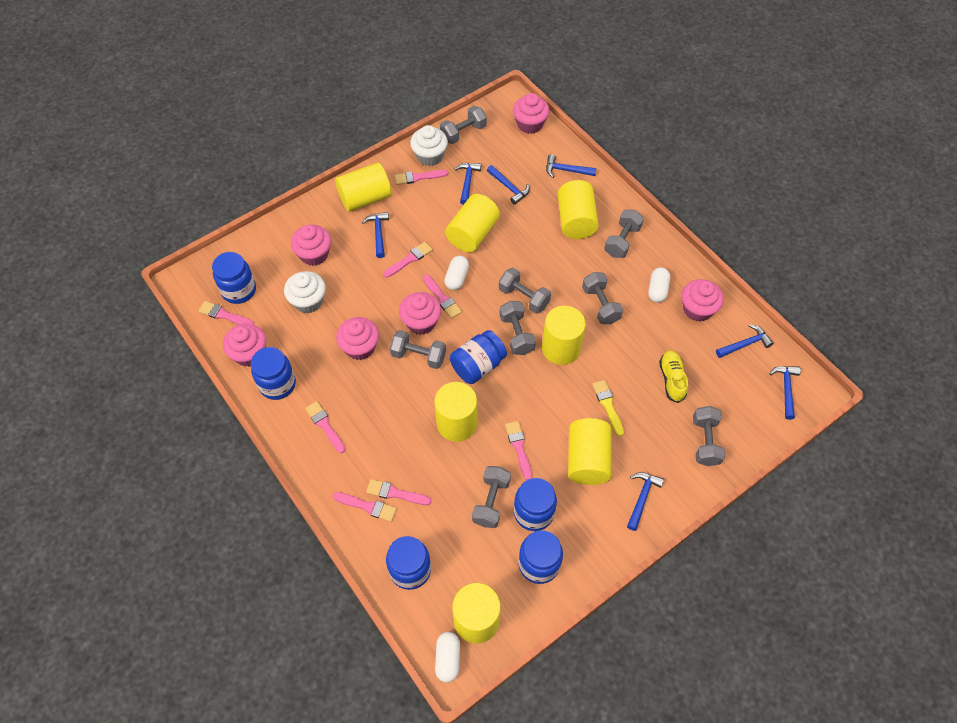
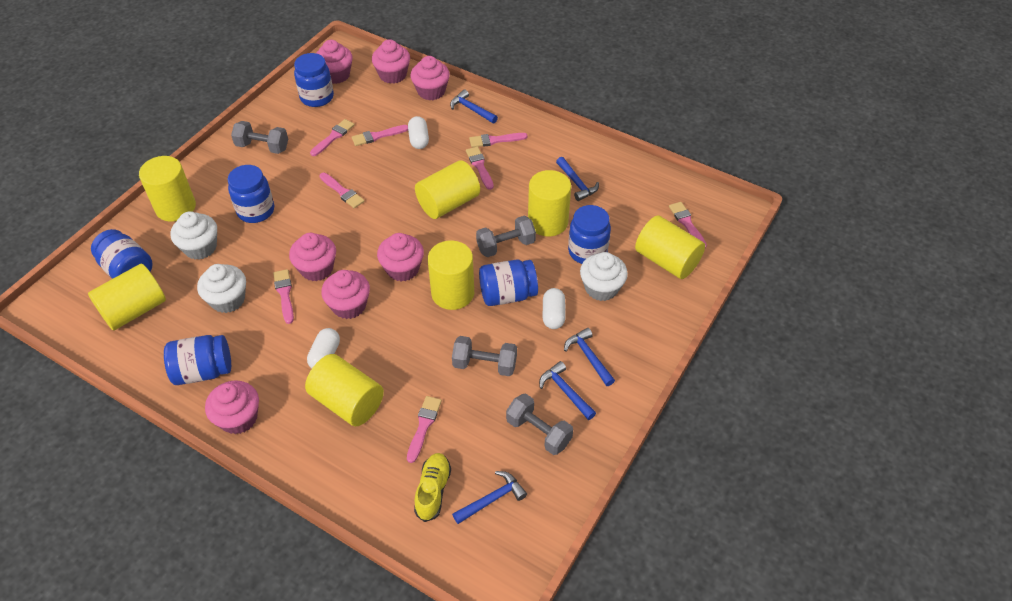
blue hammer: [362,212,389,258] [455,163,481,205] [487,165,530,205] [546,154,597,178] [627,472,664,531] [716,324,774,358] [769,366,801,420] = 7 -> [450,89,498,123] [452,471,527,524] [539,361,596,420] [556,157,599,201] [564,328,615,386] = 5
grey dumbbell: [390,330,446,369] [440,106,487,144] [472,466,511,528] [499,268,551,314] [499,301,536,355] [582,272,623,324] [604,210,644,258] [693,406,725,466] = 8 -> [231,121,288,154] [452,336,517,376] [476,216,536,257] [506,394,573,455] = 4
pink cupcake: [223,324,266,367] [291,225,331,266] [336,317,379,360] [399,292,441,335] [513,93,549,134] [682,279,724,321] = 6 -> [205,380,259,434] [289,233,336,281] [316,40,353,84] [321,270,370,319] [372,39,410,84] [377,233,424,281] [410,56,450,100] = 7
white cupcake: [284,271,326,313] [410,125,448,166] = 2 -> [170,211,217,260] [197,264,246,313] [580,252,628,301] = 3
yellow brush: [592,380,624,436] = 1 -> none = 0

